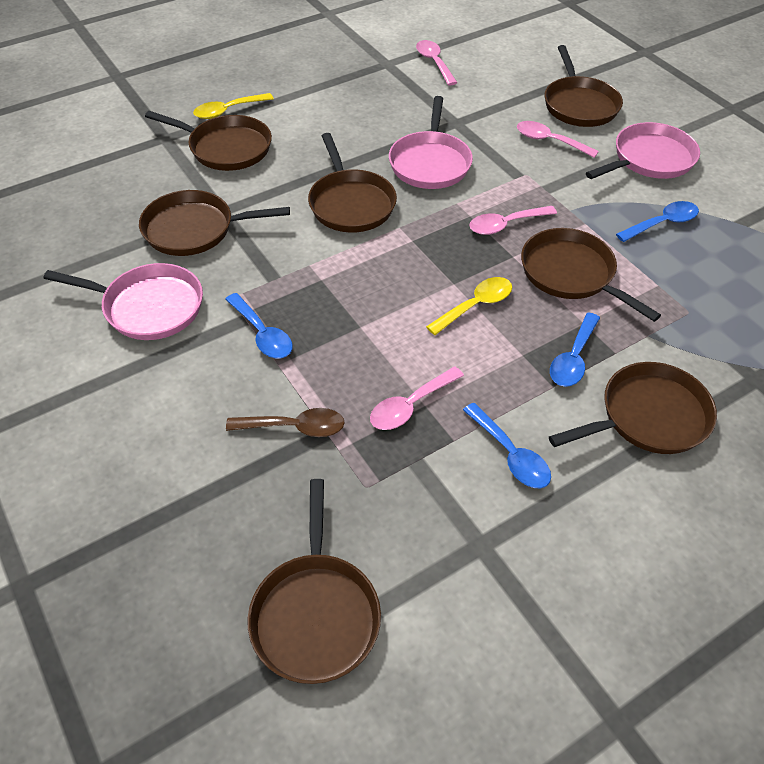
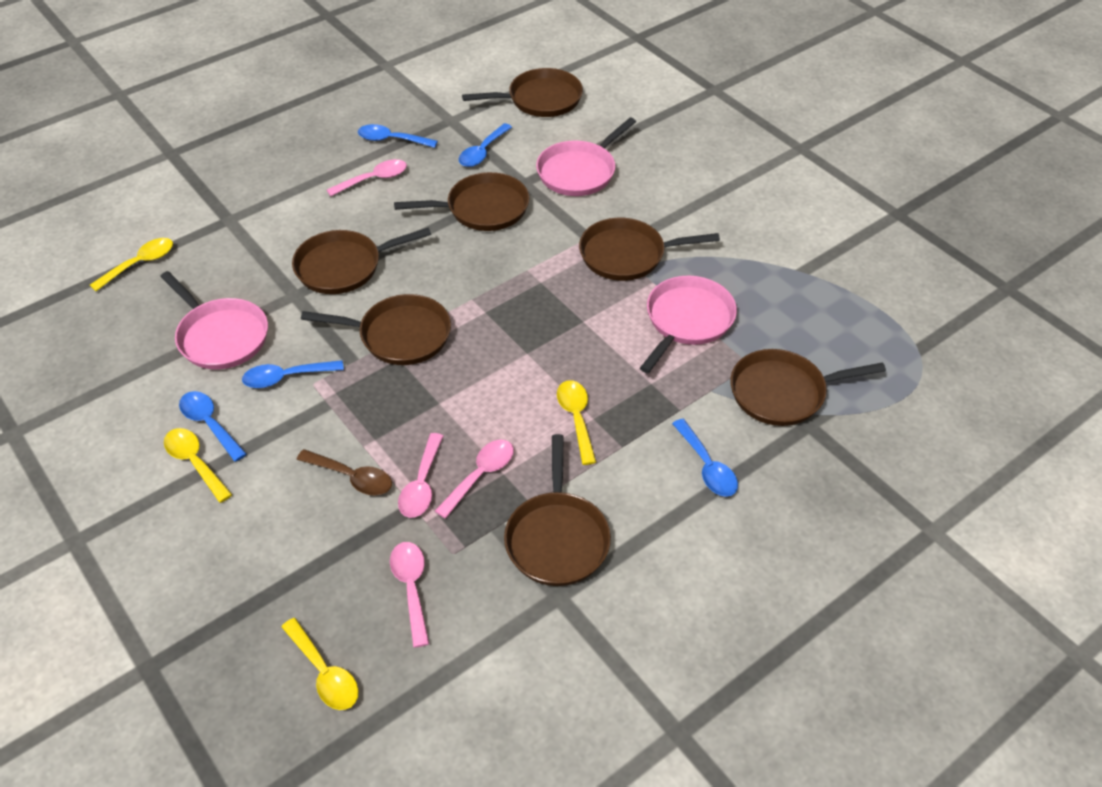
blue spoon: [225,293,293,358] [463,403,551,488] [550,312,600,387] [616,201,699,242] = 4 -> [179,391,247,462] [242,360,344,388] [358,124,438,148] [459,123,512,167] [672,419,738,497] = 5
yellow spoon: [193,93,274,119] [426,277,512,335] = 2 -> [90,238,173,291] [164,428,232,503] [281,618,358,710] [557,380,596,465] = 4

